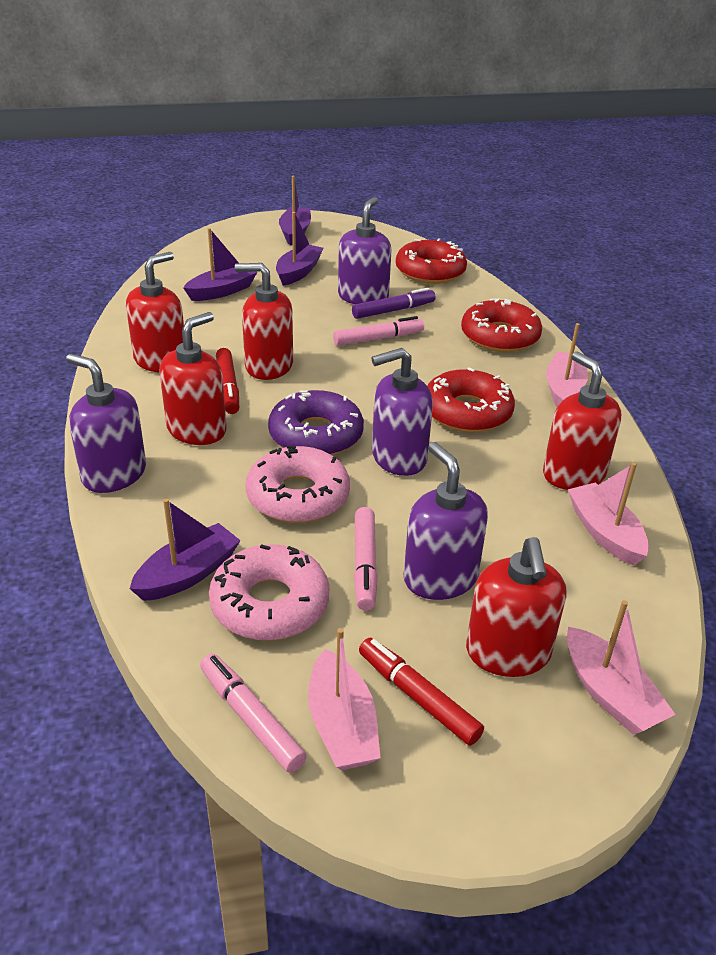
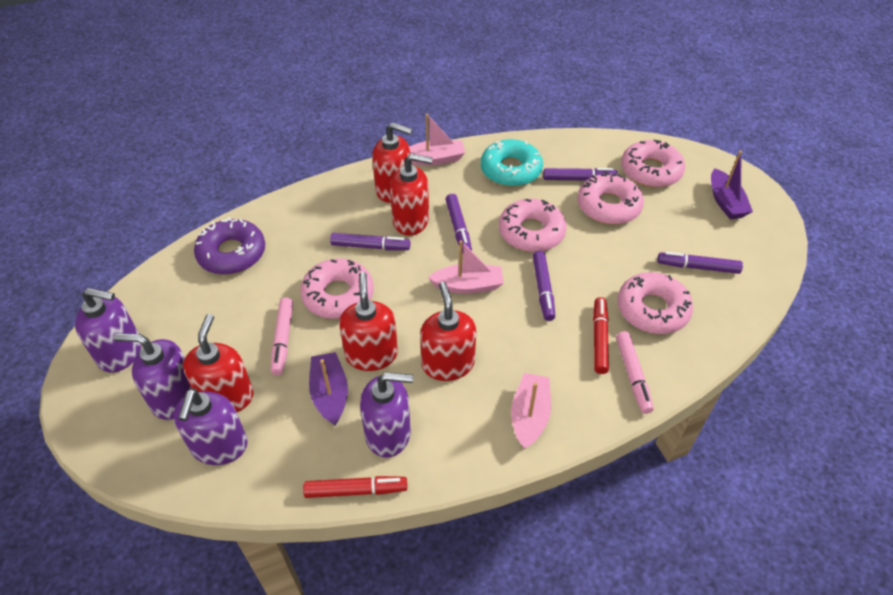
pink boat: [308,628,381,770] [546,323,588,407] [567,462,649,566] [567,600,676,735] = 4 -> [409,114,465,166] [428,240,504,294] [511,373,551,449] = 3
pink donut: [209,544,330,641] [245,445,350,523] = 2 -> [300,259,374,319] [499,199,567,252] [577,172,644,224] [618,272,693,334] [621,140,685,188] = 5
pink marker: [200,654,307,773] [333,316,424,346] [354,507,378,610] = 3 -> [271,298,293,375] [616,331,654,414] = 2
purple boat: [130,499,241,601] [184,228,257,301] [276,212,324,286] [279,176,311,246] = 4 -> [309,352,348,425] [711,151,753,219] = 2
purple marker: [352,288,436,319] = 1 -> [330,233,410,250] [446,194,472,254] [533,251,555,321] [543,168,618,180] [657,252,743,274] = 5
red donut: [396,238,467,284] [427,367,515,432] [461,298,542,352] = 3 -> none = 0
turquoise donut: none = 0 -> [481,139,543,187] = 1

